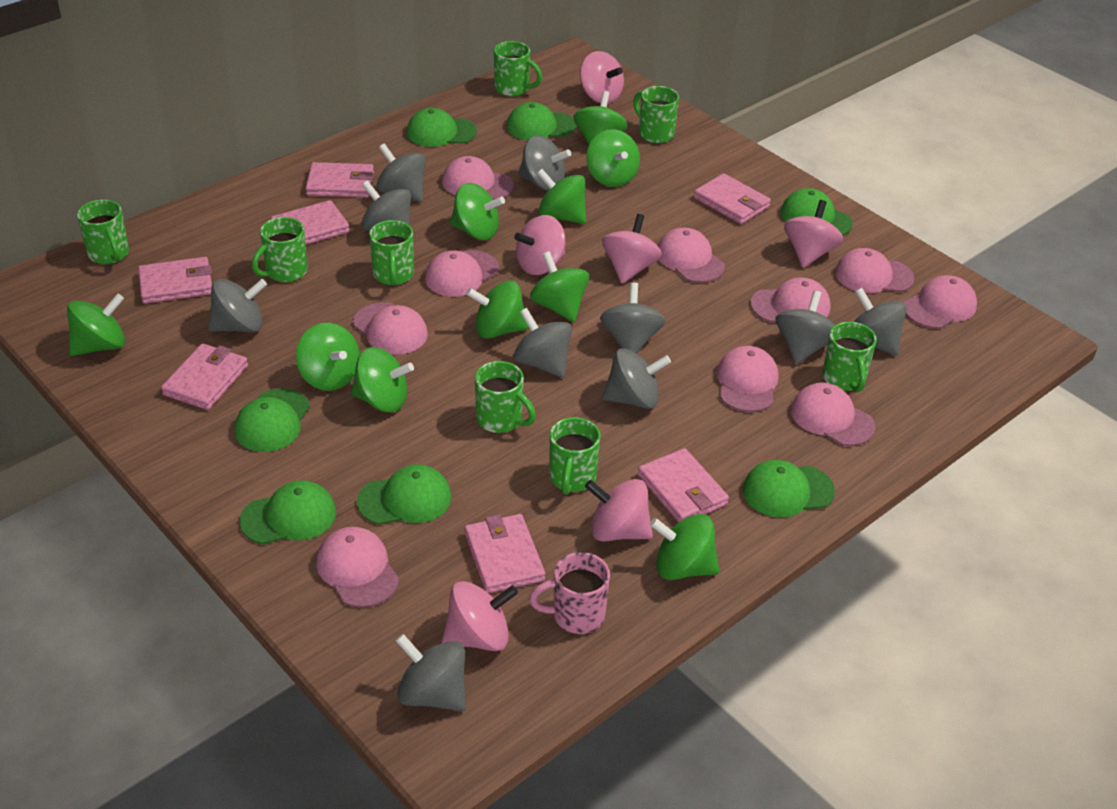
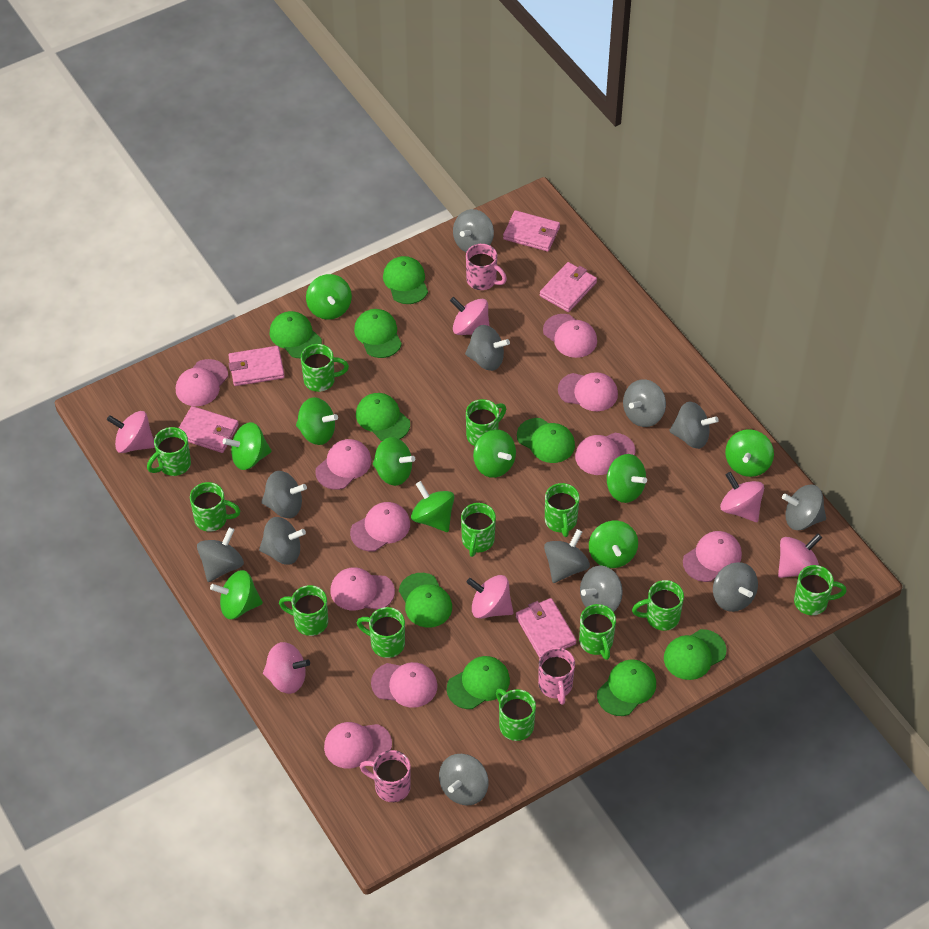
green cap: [234,388,310,452] [239,480,336,544] [357,464,451,525] [407,108,477,147] [507,102,576,140] [743,460,835,517] [781,188,853,236] = 7 -> [270,311,322,358] [354,309,402,358] [356,393,410,441] [383,256,428,304] [399,573,452,628] [446,656,510,709] [517,418,575,463] [597,659,656,716] [664,629,726,680] = 9
green mug: [77,200,129,264] [252,217,308,282] [369,220,414,285] [475,361,536,433] [494,41,542,96] [549,417,601,495] [633,86,679,143] [822,322,877,392] = 8 -> [147,427,191,476] [190,482,240,532] [279,585,328,636] [301,344,349,392] [357,607,405,658] [461,503,496,557] [466,399,506,446] [496,689,536,741] [545,483,580,537] [579,604,616,660] [632,580,684,631] [794,565,847,615] = 12
grey spinning top: [208,279,267,332] [362,180,411,231] [377,143,426,202] [396,634,466,711] [514,308,572,378] [518,136,571,191] [600,283,665,354] [602,348,671,409] [775,291,835,364] [854,288,907,356] = 10 -> [197,527,244,582] [259,517,306,565] [261,471,307,518] [439,754,489,805] [453,209,494,252] [465,325,510,371] [544,529,590,583] [580,565,623,612] [623,379,666,427] [669,401,719,449] [713,562,758,612] [782,485,826,530] = 12
pink mug: [529,552,610,634] = 1 -> [359,750,411,802] [466,244,507,290] [538,647,575,705] = 3
pink wallet: [138,257,212,304] [161,343,248,410] [271,200,350,245] [305,162,374,198] [465,514,545,593] [638,448,729,523] [694,173,771,224] = 7 -> [179,406,239,453] [228,346,285,386] [503,210,560,252] [516,598,577,658] [540,262,597,312] = 5

